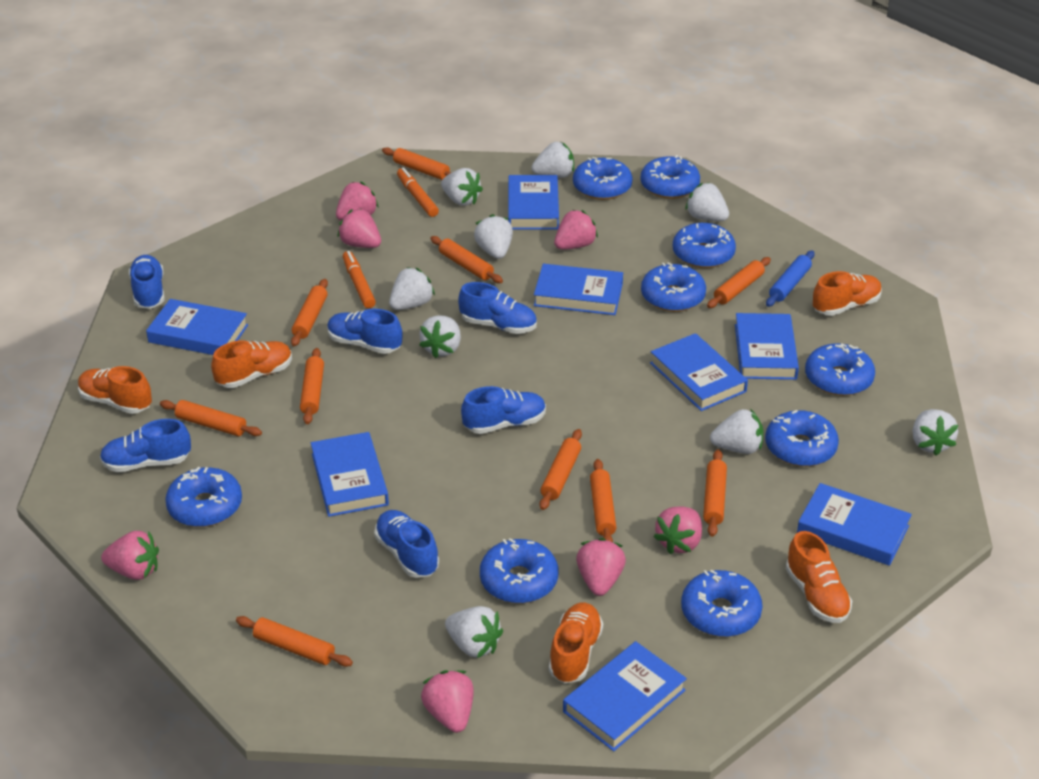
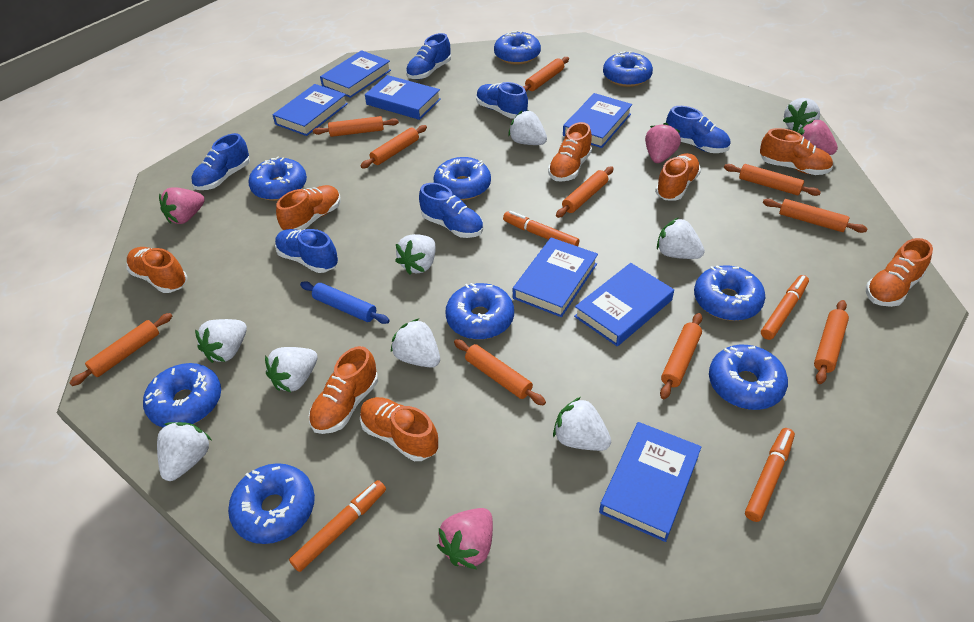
blue book: [146,299,248,355] [311,432,389,517] [508,175,559,230] [534,264,623,315] [563,641,687,751] [650,333,748,411] [735,313,799,380] [797,483,912,566] = 8 -> [272,84,348,136] [320,50,391,98] [365,75,441,120] [513,237,598,317] [563,93,632,148] [574,263,674,346] [599,422,701,542] = 7
orange marker: [343,251,376,308] [397,167,439,217] = 2 -> [289,480,386,572] [503,211,579,246] [745,428,795,522] [761,275,809,340] = 4
orange shoe: [78,366,152,414] [211,340,292,388] [549,603,603,684] [786,531,852,623] [813,271,882,316] = 5 -> [126,247,187,293] [276,185,341,230] [309,346,378,434] [360,397,438,461] [548,122,592,182] [655,153,701,201] [760,128,833,175] [866,238,933,307] = 8
pink strawberry: [101,531,159,580] [336,181,379,221] [337,208,381,248] [421,670,474,733] [554,210,598,250] [576,538,626,596] [654,506,702,554] = 7 -> [159,187,205,224] [437,508,493,569] [645,123,681,163] [798,119,838,155] = 4

